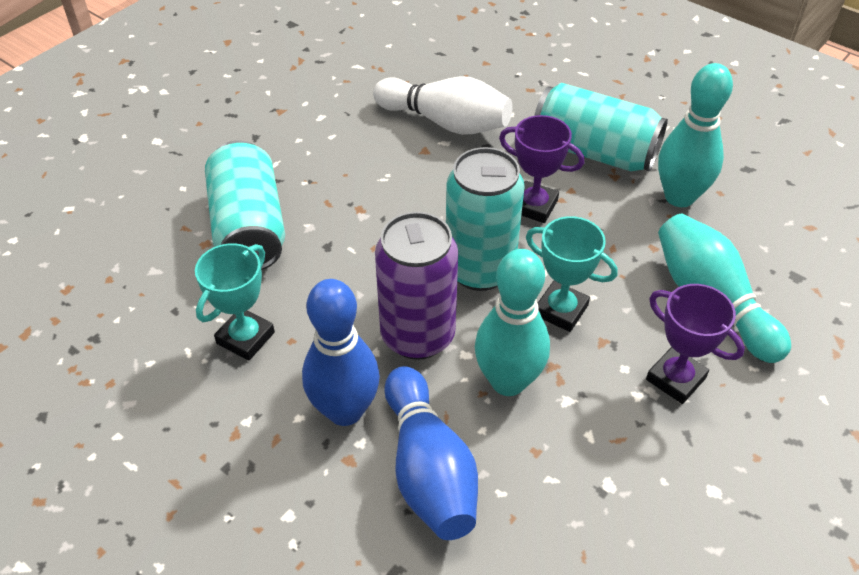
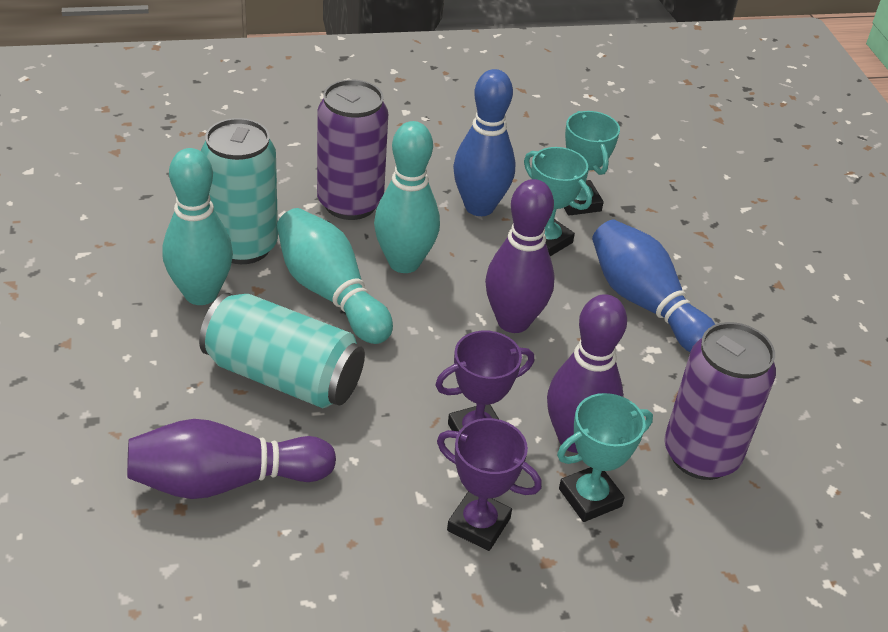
purple bowling pin: none = 0 -> [127,419,336,499] [485,179,555,333] [547,294,627,453] = 3
purple can: [375,212,458,360] = 1 -> [317,79,388,220] [664,322,776,480] = 2
turquoise can: [205,141,285,270] [446,147,525,291] [534,83,668,171] = 3 -> [199,293,365,408] [201,118,278,264] = 2
turquoise trophy: [195,243,275,361] [526,216,618,332] = 2 -> [524,147,592,256] [557,393,653,522] [564,111,620,216] = 3
white bowling pin: [373,76,512,134] = 1 -> none = 0

